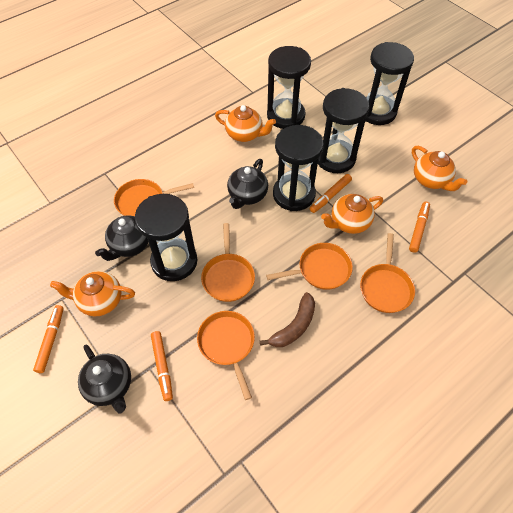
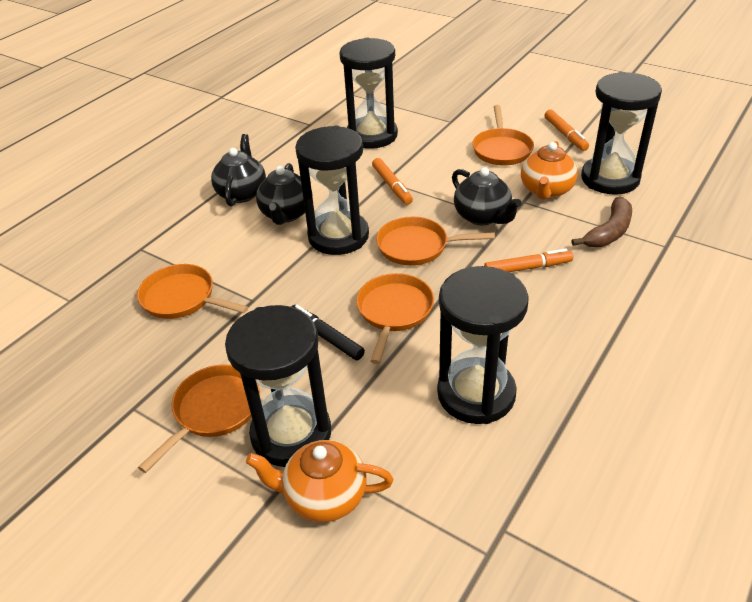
black marker: none = 0 -> [291,305,365,360] = 1
orange marker: [33,305,64,373] [151,331,173,401] [310,174,352,213] [409,202,430,253] = 4 -> [372,158,413,205] [484,249,573,272] [544,110,589,151] = 3
orange teapot: [50,271,135,316] [215,105,276,142] [321,194,383,234] [412,146,467,191] = 4 -> [246,440,393,522] [521,141,578,200] = 2

